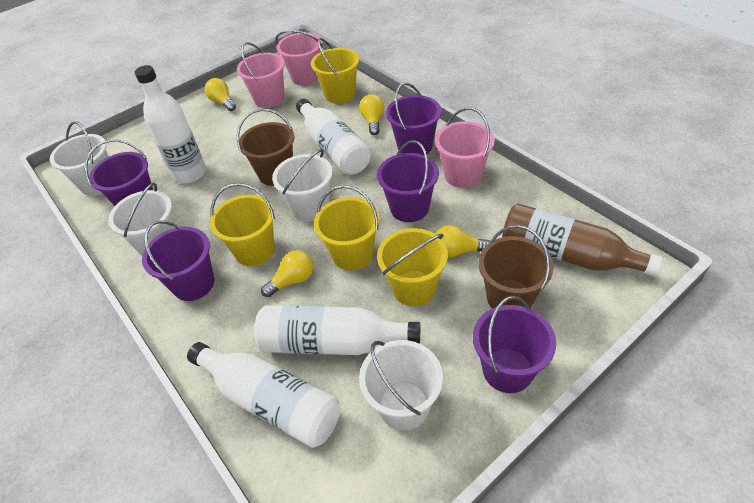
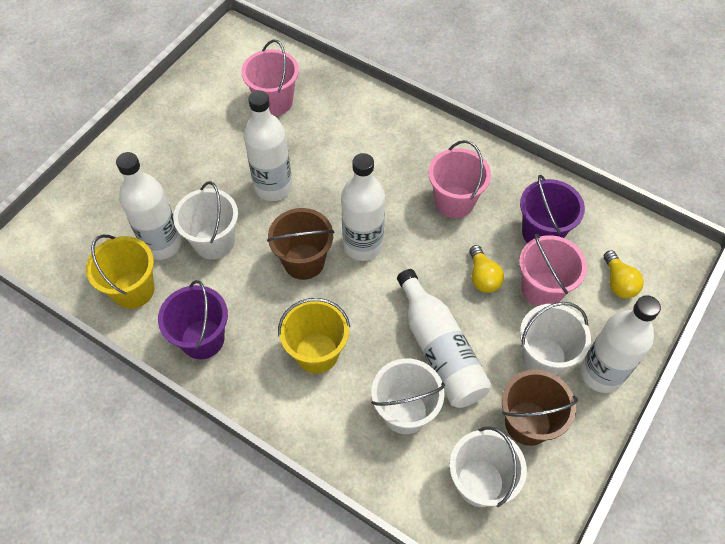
brown bottle: [502,203,663,276] = 1 -> none = 0
purple bucket: [85,140,153,206] [142,221,214,301] [377,140,439,222] [386,82,441,155] [473,296,556,393] = 5 -> [158,280,228,359] [520,175,585,243] = 2
white bottle: [135,65,206,184] [187,342,340,448] [254,305,420,355] [296,99,371,175] = 4 -> [116,152,182,260] [244,90,292,201] [341,153,385,261] [397,269,491,408] [580,295,661,393] = 5
yellow bucket: [210,183,275,266] [311,38,359,104] [314,185,380,271] [377,228,448,306] = 4 -> [86,235,155,309] [278,298,350,374] = 2
yellow light bulb: [204,78,236,111] [261,250,313,297] [359,94,384,135] [436,225,490,258] = 4 -> [469,245,504,293] [604,250,644,298] = 2

